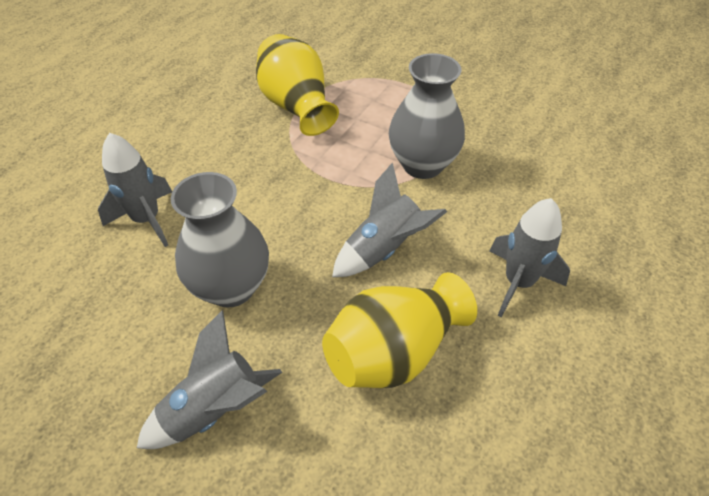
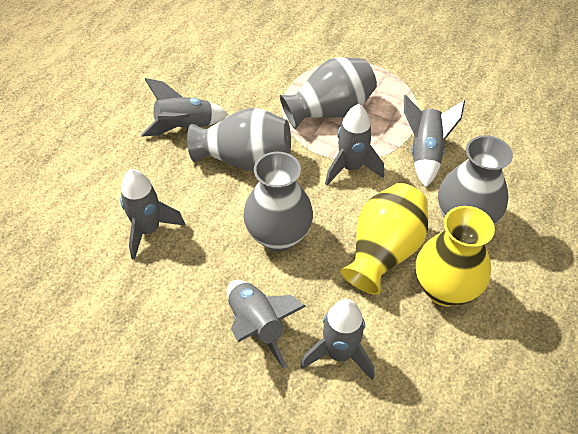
grey rocket: [98,133,172,247] [137,310,282,449] [332,162,447,277] [489,198,570,317] = 4 -> [120,169,185,260] [141,78,229,137] [227,280,306,369] [301,299,374,380] [325,104,384,185] [404,95,465,188] = 6
grey vase: [171,172,269,307] [389,53,465,179] = 2 -> [187,108,291,171] [243,152,313,252] [280,57,377,129] [438,135,513,225] = 4

